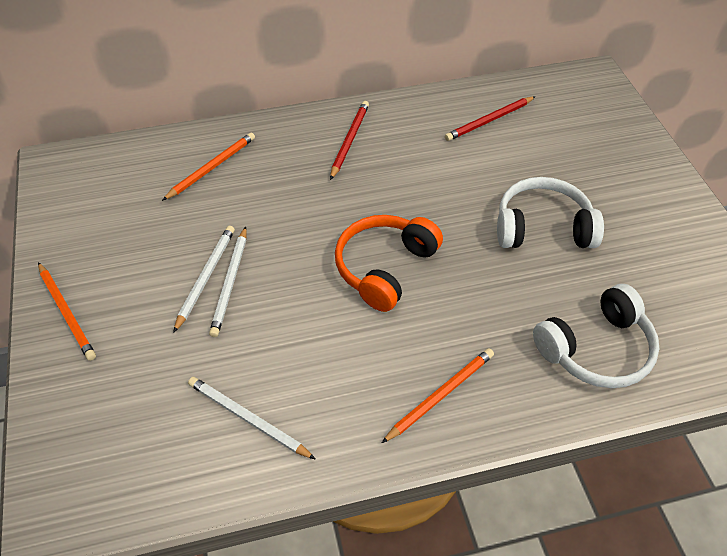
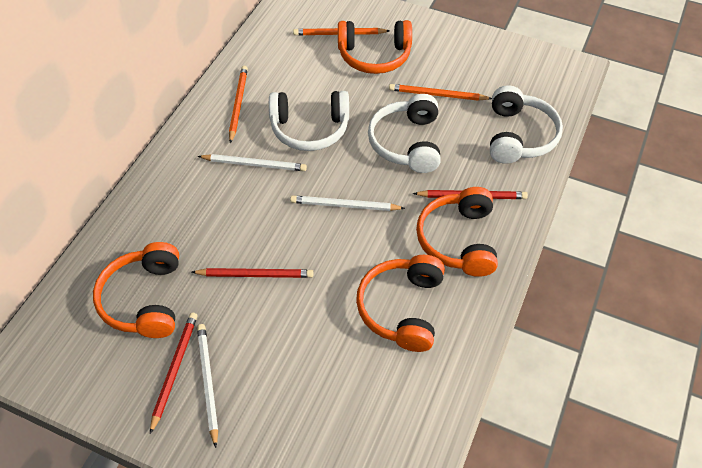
orange headphones: [335,215,443,312] = 1 -> [93,242,179,338] [338,20,412,74] [356,255,445,352] [416,187,498,277] = 4
red pencil: [330,101,369,180] [445,96,536,141] = 2 -> [150,312,198,434] [192,268,314,278] [413,190,528,199] = 3
white headphones: [497,177,604,248] [533,284,660,388] = 2 -> [269,91,349,151] [368,94,441,173] [490,85,563,164] = 3

